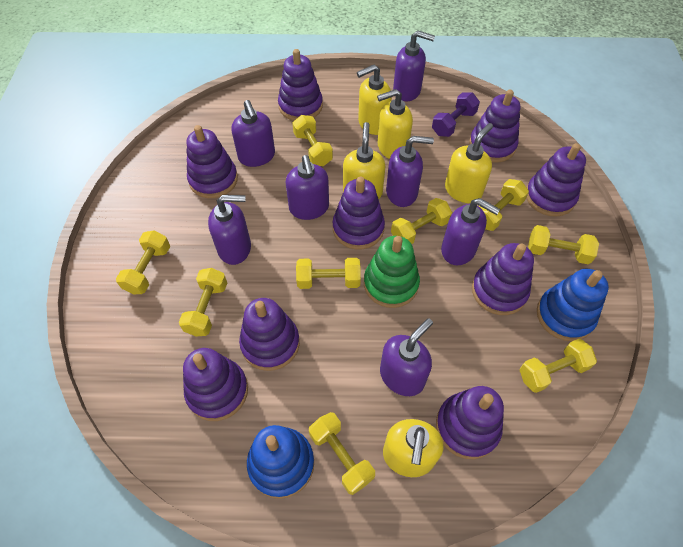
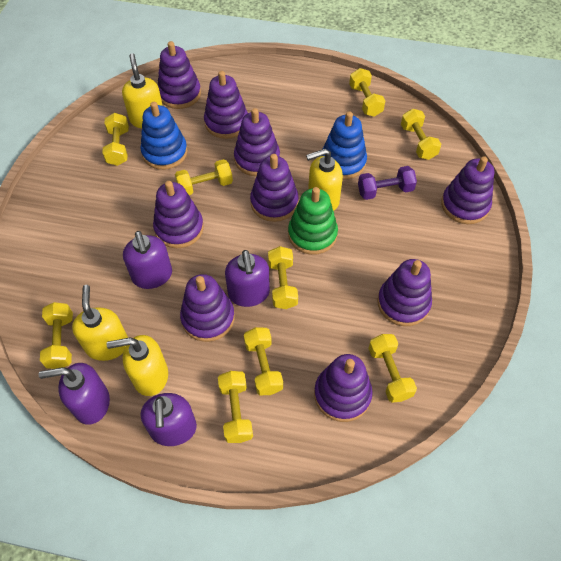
purple soap dispenser: [208,195,251,265] [231,100,275,167] [286,155,329,220] [380,318,433,396] [386,136,434,207] [393,30,435,101] [441,198,500,265] = 7 -> [39,363,110,425] [123,231,172,289] [141,393,197,446] [225,250,270,307] = 4
yellow soap dispenser: [343,122,385,199] [357,65,392,135] [377,89,413,159] [383,419,443,477] [445,123,493,203] = 5 -> [72,285,128,361] [107,335,168,396] [122,53,163,128] [306,149,343,211] = 4

